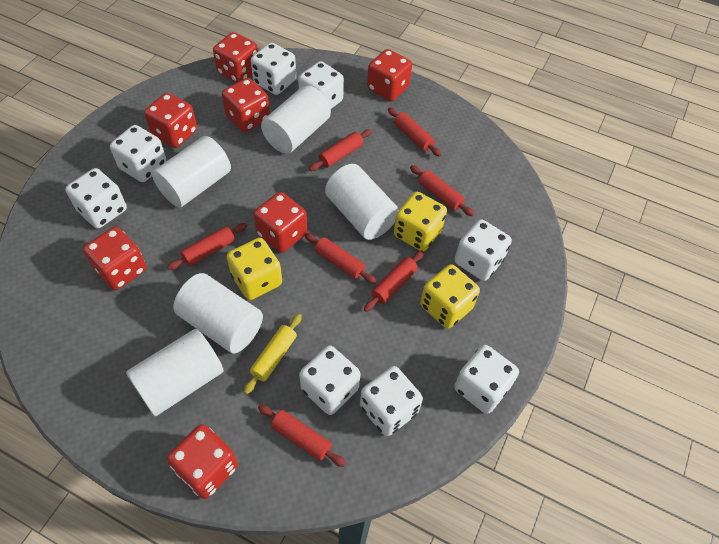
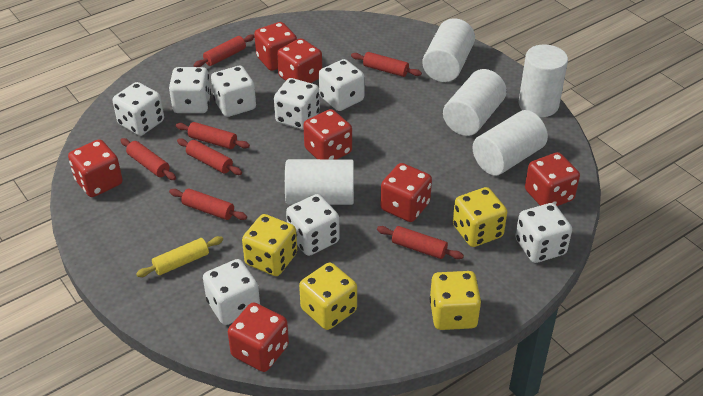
yellow dice: [227,238,282,300] [394,192,447,251] [420,264,480,329] = 3 -> [242,214,297,276] [299,263,357,330] [430,271,481,330] [453,187,507,247] = 4

